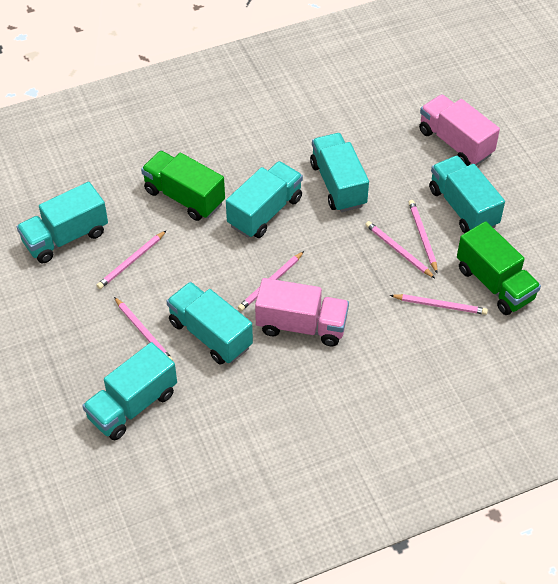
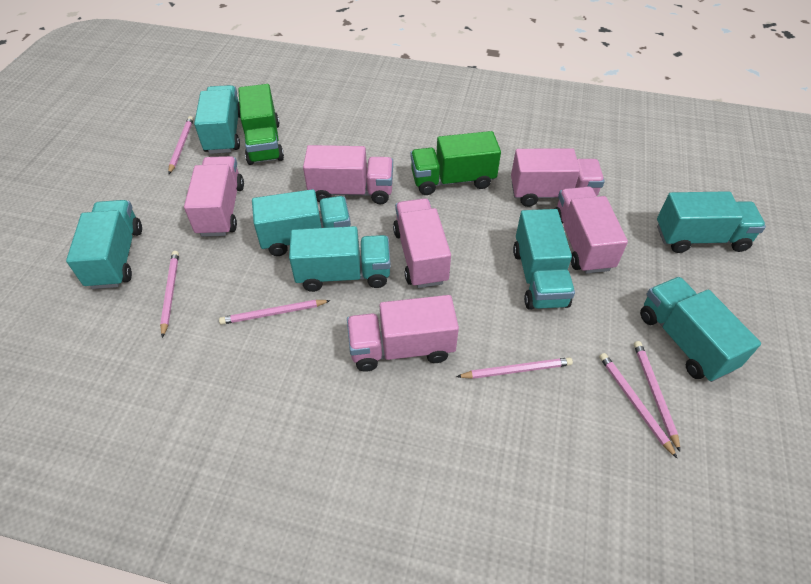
pink truck: [255,278,349,346] [419,94,500,166] = 2 -> [184,156,244,237] [303,145,393,204] [347,295,459,372] [393,198,451,288] [511,148,605,207] [554,187,628,274] = 6
turquoise truck: [17,182,108,263] [82,342,177,440] [166,282,253,365] [226,161,303,238] [310,133,369,212] [429,156,505,234] = 6 -> [66,200,142,289] [194,85,240,154] [252,189,351,256] [289,226,391,292] [513,209,575,310] [640,277,761,382] [657,191,766,253] = 7

